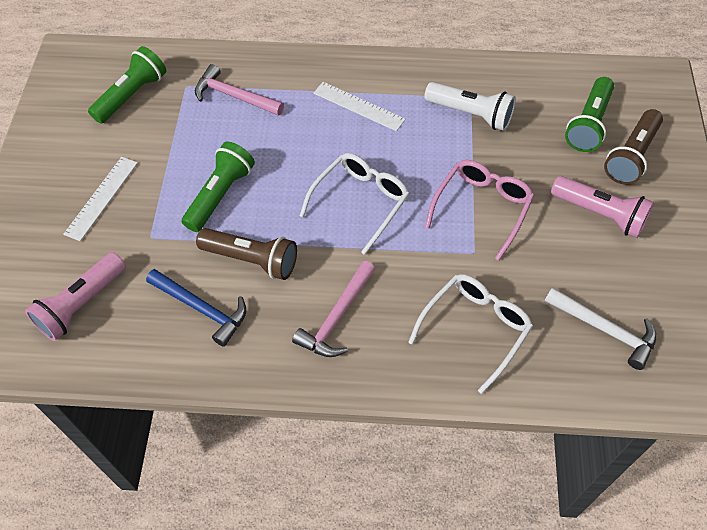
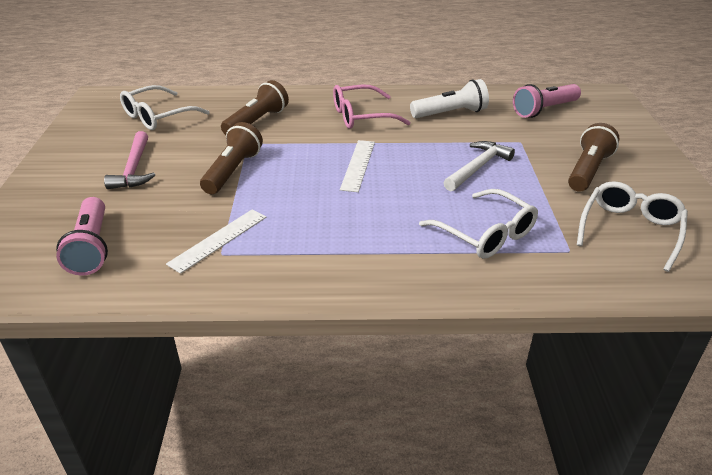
blue hammer: [146,269,246,347] = 1 -> none = 0
brown flashlight: [196,228,297,280] [604,109,663,185] = 2 -> [200,122,263,194] [221,80,289,135] [568,123,620,191] = 3
green flashlight: [88,46,166,124] [181,142,255,232] [565,77,614,152] = 3 -> none = 0
pink hammer: [195,64,284,116] [292,261,375,357] = 2 -> [104,131,155,189] = 1
white glasses: [300,153,409,255] [408,274,533,394] = 2 -> [120,85,209,130] [419,189,538,259] [577,181,688,272] = 3

